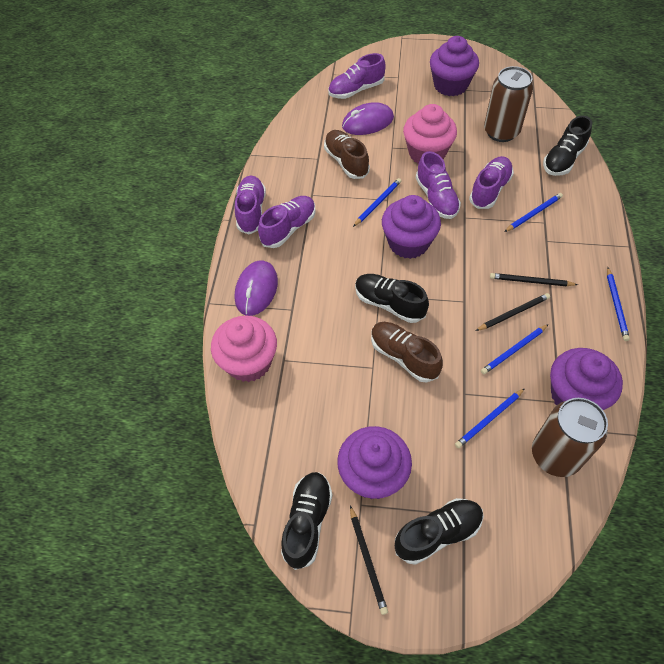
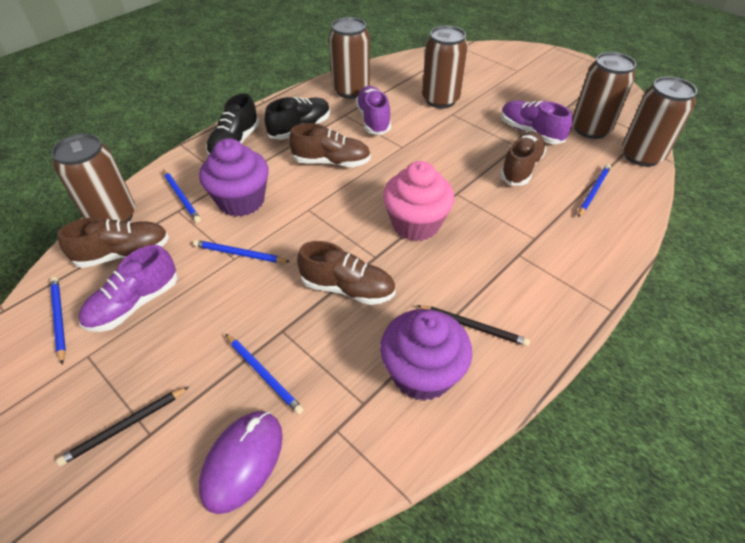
black pencil: [350,505,388,615] [475,293,550,331] [490,273,578,286] = 3 -> [56,387,189,466] [417,305,530,346] = 2
black shoe: [281,472,333,570] [355,274,429,323] [395,498,484,565] [543,116,592,176] = 4 -> [206,93,259,155] [265,97,330,140] = 2
brown can: [484,66,533,142] [532,398,608,477] = 2 -> [51,134,135,222] [329,17,370,99] [422,26,468,109] [572,52,636,139] [622,76,697,167] = 5
brown shoe: [324,130,370,179] [371,322,443,382] = 2 -> [57,218,169,268] [289,123,371,167] [297,241,395,305] [500,132,546,186] = 4
pink cupcake: [211,316,277,382] [403,104,457,164] = 2 -> [383,161,454,241] = 1
purple cupcake: [337,426,412,499] [382,195,441,259] [430,36,479,96] [550,348,623,410] = 4 -> [199,138,269,217] [380,309,472,401] = 2
purple mouse: [235,261,278,316] [342,102,394,135] = 2 -> [199,411,283,514] = 1
purple shoe: [235,176,266,234] [258,196,316,248] [328,53,386,99] [416,151,461,219] [469,156,514,209] = 5 -> [78,245,177,332] [356,86,391,135] [501,100,572,144] = 3

